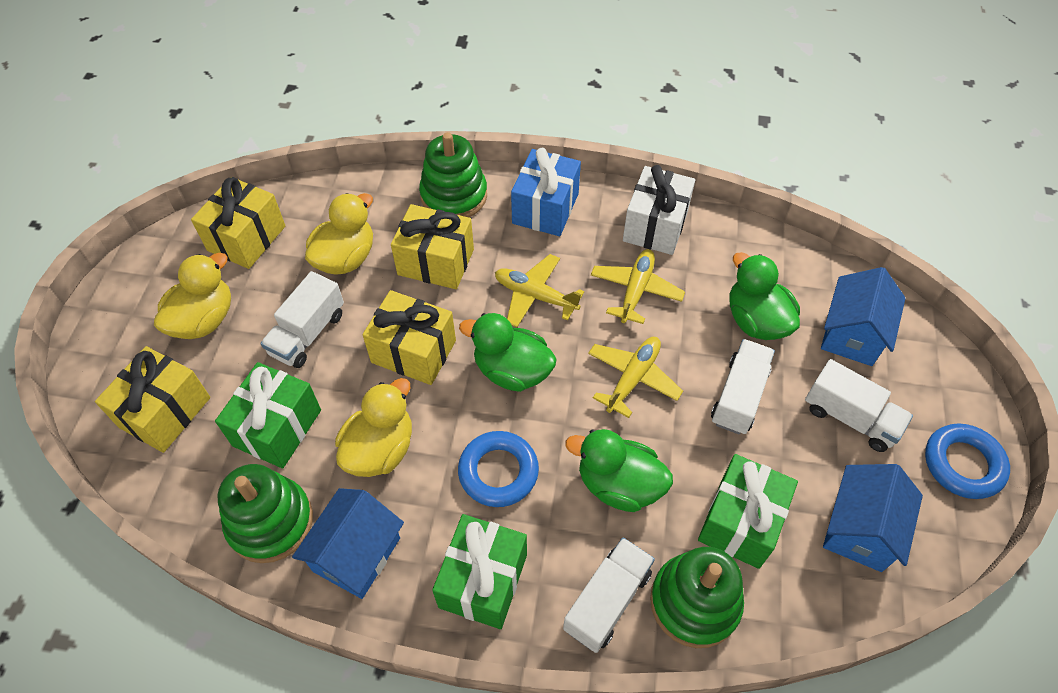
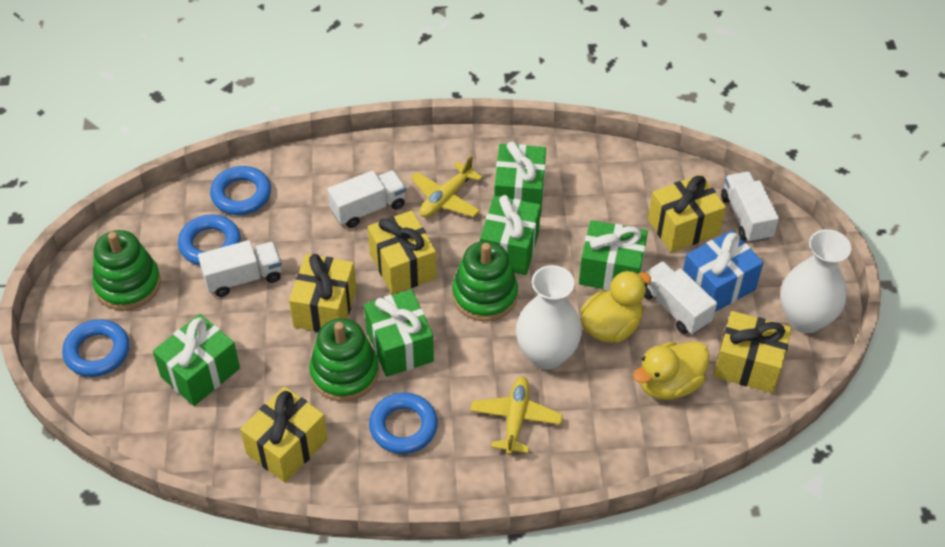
blue house: [292,488,404,599] [821,267,906,366] [823,464,923,572] = 3 -> none = 0
blue ring: [458,431,539,507] [925,423,1010,499] = 2 -> [62,319,130,377] [178,214,241,266] [210,166,271,215] [369,393,438,454] = 4
green duck: [459,313,557,392] [566,429,673,512] [730,252,800,340] = 3 -> none = 0
green gift: [215,362,321,468] [432,514,527,629] [698,454,798,569] = 3 -> [153,314,240,406] [364,289,434,377] [480,195,541,275] [494,142,546,216] [579,220,648,291] = 5
white gift: [623,165,695,255] = 1 -> none = 0
white vase: none = 0 -> [516,265,582,370] [780,229,851,333] = 2
yellow duck: [154,253,231,339] [305,193,373,275] [335,378,412,477] = 3 -> [581,270,651,343] [633,342,710,400] = 2
yellow gift: [95,346,210,453] [191,177,286,269] [362,290,456,385] [391,204,474,289] = 4 -> [240,386,328,483] [289,254,356,332] [368,210,437,295] [648,174,726,253] [713,311,792,393] = 5
yellow plane: [495,254,584,327] [588,337,683,418] [591,249,685,324] = 3 -> [411,155,483,218] [470,377,563,455] = 2

